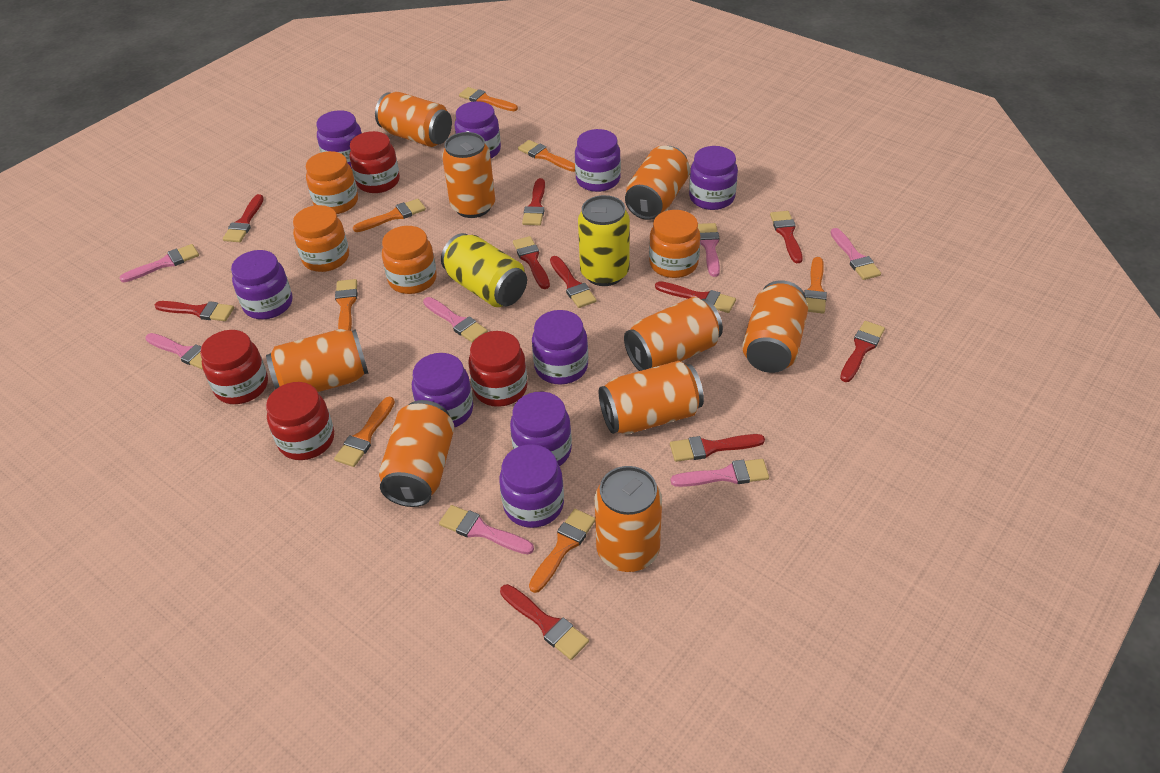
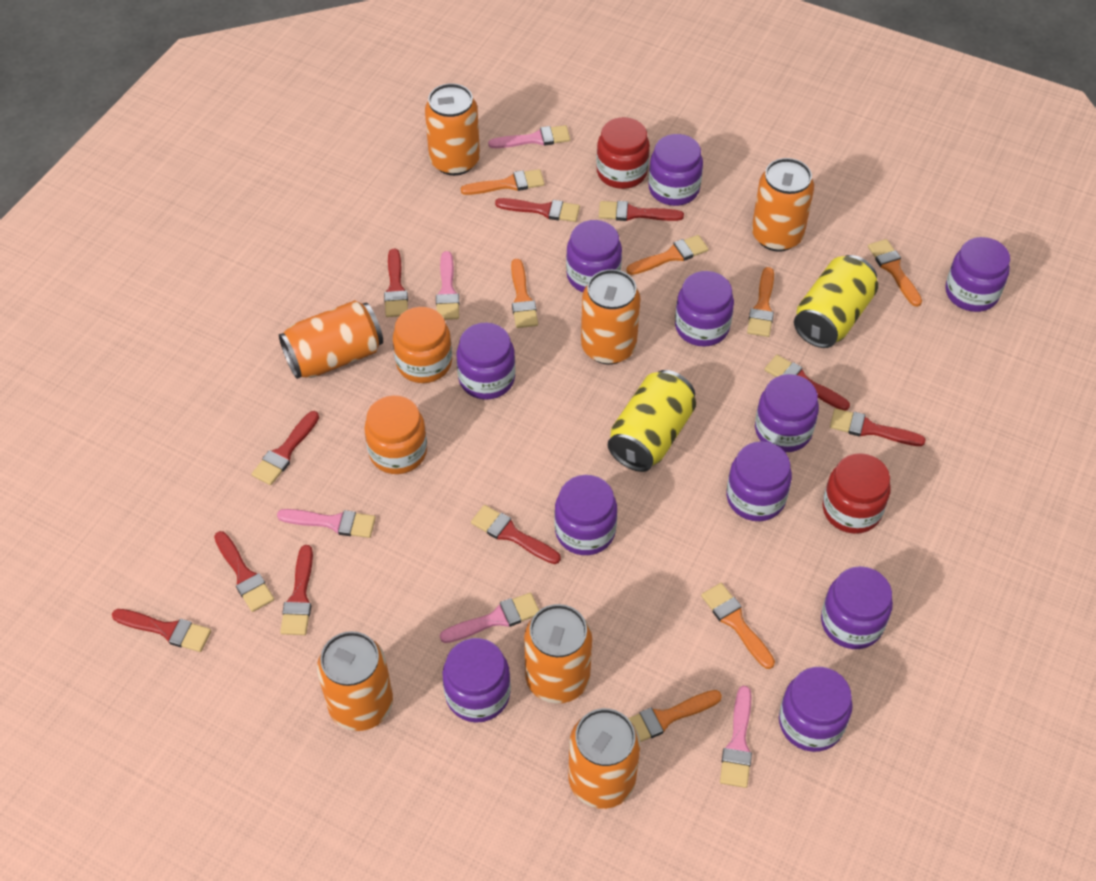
orange can: [266,329,368,392] [375,92,452,147] [379,400,454,507] [442,132,495,218] [594,466,662,572] [599,361,704,434] [624,297,723,371] [625,146,690,220] [742,281,808,373] = 9 -> [279,300,383,379] [317,631,393,731] [425,83,480,176] [524,604,592,704] [568,708,640,809] [581,269,640,365] [752,158,814,252] = 7
orange jar: [293,205,349,272] [306,151,358,214] [382,226,437,294] [649,210,700,278] = 4 -> [364,395,427,474] [393,307,452,383] = 2
pink brush: [119,244,199,282] [145,333,203,370] [423,297,488,343] [439,505,534,554] [671,459,769,487] [698,223,720,277] [831,228,881,280] = 7 -> [277,509,376,538] [436,251,459,320] [440,593,539,643] [488,125,570,148] [720,686,752,788] = 5
purple jar: [231,250,292,319] [316,110,362,169] [412,353,473,428] [454,101,501,159] [499,444,564,528] [510,392,572,466] [532,310,588,385] [575,129,621,192] [689,146,738,210] = 9 -> [443,638,511,723] [457,322,515,399] [555,475,617,555] [566,220,622,292] [648,134,703,206] [675,271,734,347] [727,441,792,521] [755,374,819,452] [779,667,853,752] [821,566,893,649] [945,237,1010,312] = 11
red jar: [200,330,268,404] [266,382,334,460] [350,131,400,193] [468,331,528,407] = 4 -> [596,117,650,189] [822,453,891,534] = 2

